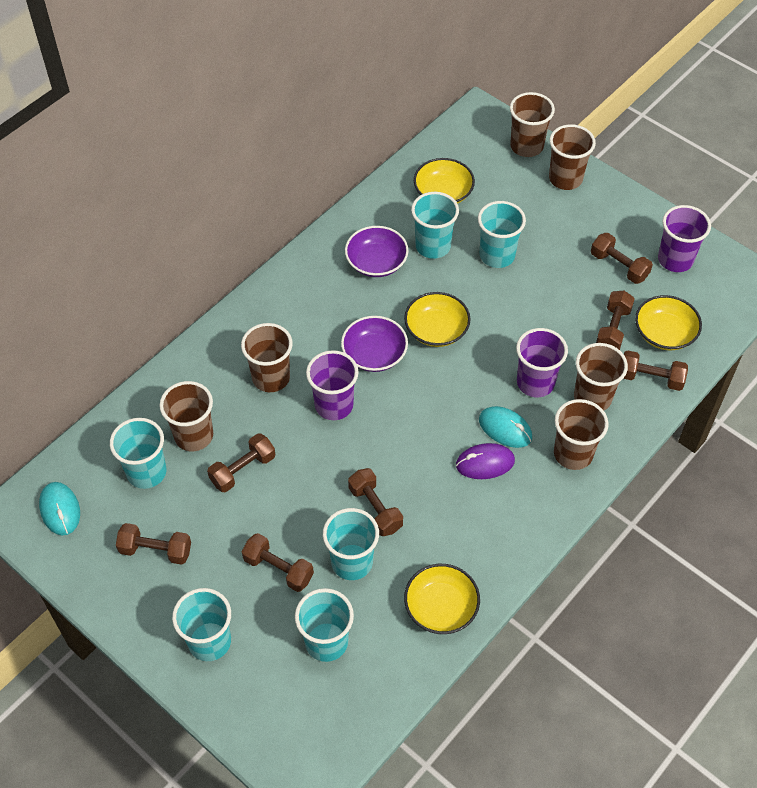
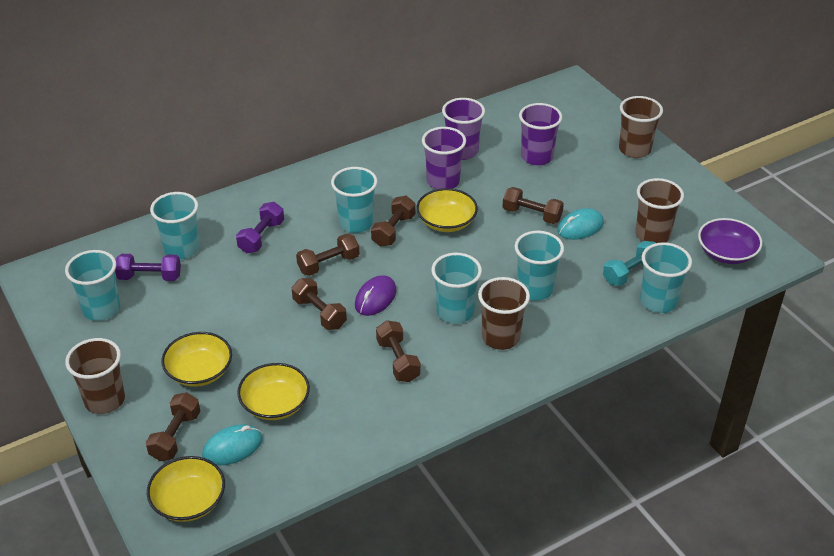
brown cup: [159,381,213,451] [241,323,293,392] [510,92,555,157] [549,124,596,190] [554,399,609,470] [574,343,628,411] = 6 -> [65,338,125,414] [478,277,530,350] [619,96,663,158] [635,178,684,243] = 4
brown dumbbell: [116,523,191,565] [207,433,275,492] [242,533,314,592] [348,468,403,536] [591,233,653,284] [596,291,635,350] [623,350,688,391] = 7 -> [146,392,200,461] [291,278,347,330] [296,234,359,276] [371,196,415,247] [376,320,421,382] [502,187,564,224] = 6
purple bowl: [341,316,408,372] [345,226,408,277] = 2 -> [698,218,762,264] = 1
purple dumbbell: none = 0 -> [115,254,181,281] [236,202,284,253] = 2
turquoise dumbbell: none = 0 -> [603,241,656,286] = 1

